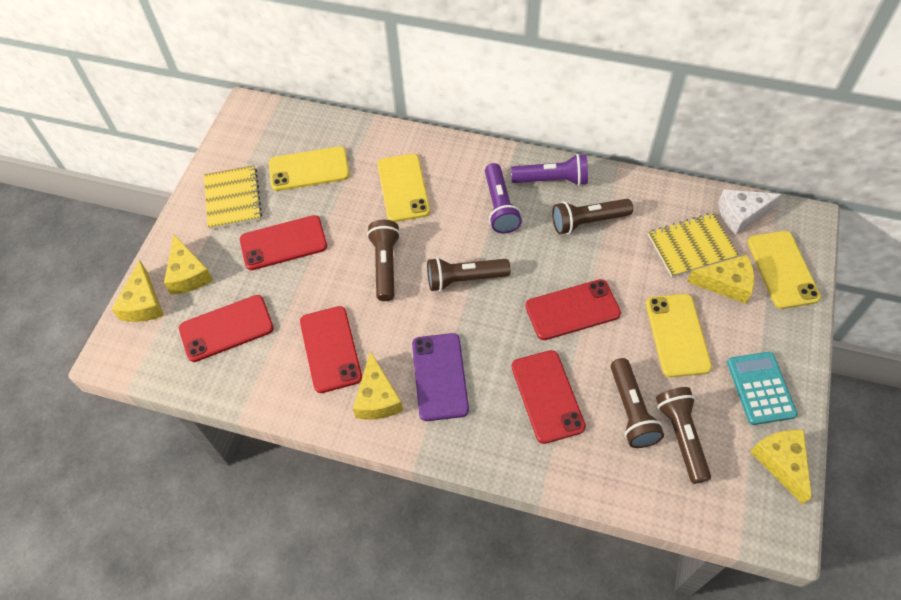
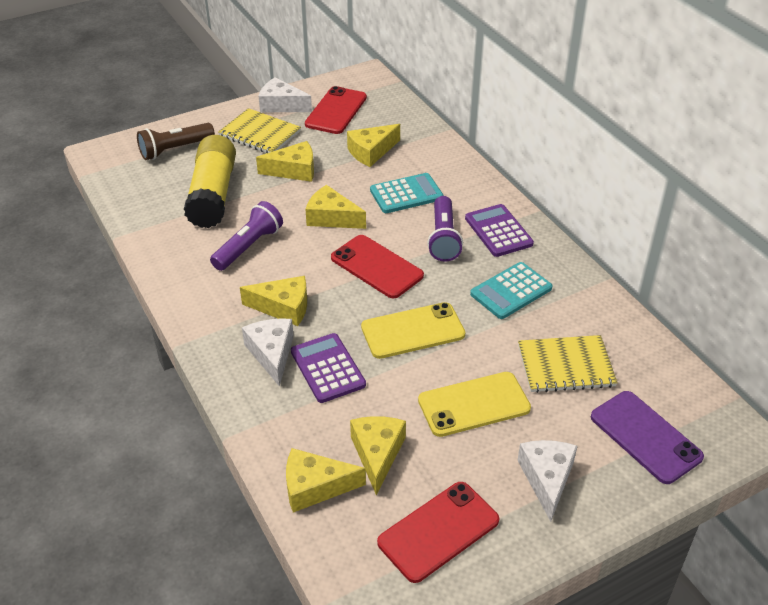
brown flashlight: [367,220,400,301] [427,257,510,291] [552,199,633,234] [611,358,664,448] [656,387,711,484] = 5 -> [137,123,215,160] = 1
purple calculator: none = 0 -> [291,333,366,403] [465,204,534,257] = 2
red phone: [179,295,274,362] [240,215,327,270] [300,306,362,393] [511,350,586,444] [525,279,621,340] = 5 -> [305,86,367,134] [331,235,424,299] [377,482,499,583] = 3
turquoise calculator: [727,352,797,425] = 1 -> [370,173,443,213] [470,262,553,319] = 2
white cheese: [718,189,783,235] = 1 -> [242,318,294,387] [259,77,312,112] [517,440,577,522] = 3
yellow cheese: [111,260,164,322] [164,235,213,295] [353,351,403,420] [687,255,755,304] [750,430,812,505] = 5 -> [240,276,307,326] [256,141,314,182] [286,448,366,512] [305,185,366,229] [347,124,400,167] [350,416,406,495] = 6
yellow glue stick: none = 0 -> [184,135,236,228] = 1
yellow phone: [269,146,350,191] [378,154,430,222] [646,294,712,377] [747,231,821,309] = 4 -> [361,302,465,359] [418,372,531,437] = 2

